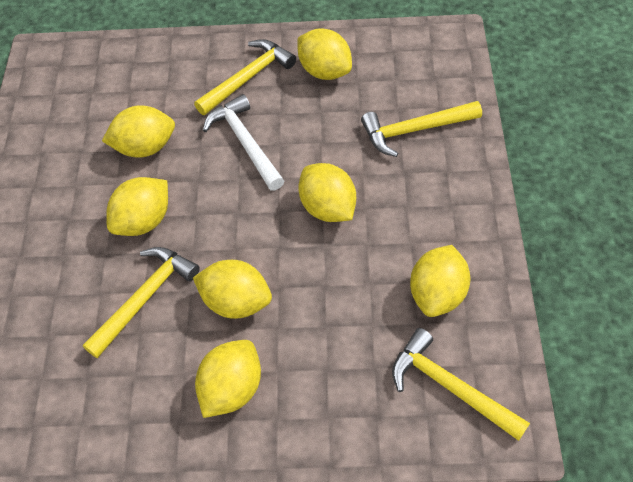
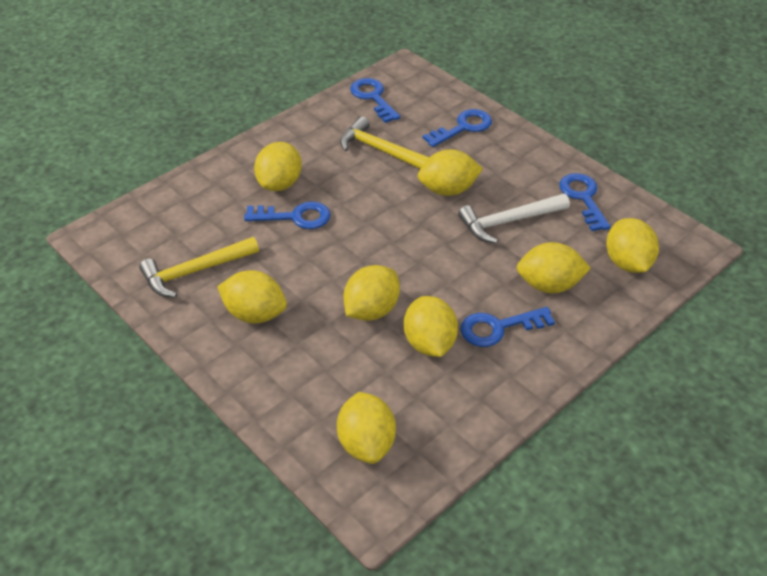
blue key: none = 0 -> [244,202,331,229] [350,78,401,123] [422,109,492,147] [460,307,555,347] [559,173,611,231] = 5
yellow hammer: [83,247,200,359] [194,39,296,115] [361,101,482,157] [392,328,530,441] = 4 -> [139,237,259,298] [340,116,430,169] = 2
yellow lemon: [102,105,175,158] [106,177,168,236] [193,260,272,319] [195,340,261,418] [298,28,352,80] [298,163,356,222] [410,245,470,317] = 7 -> [217,270,287,324] [254,142,302,191] [337,392,396,464] [343,265,400,321] [404,296,458,357] [418,149,483,196] [516,242,591,294] [606,218,659,273] = 8

